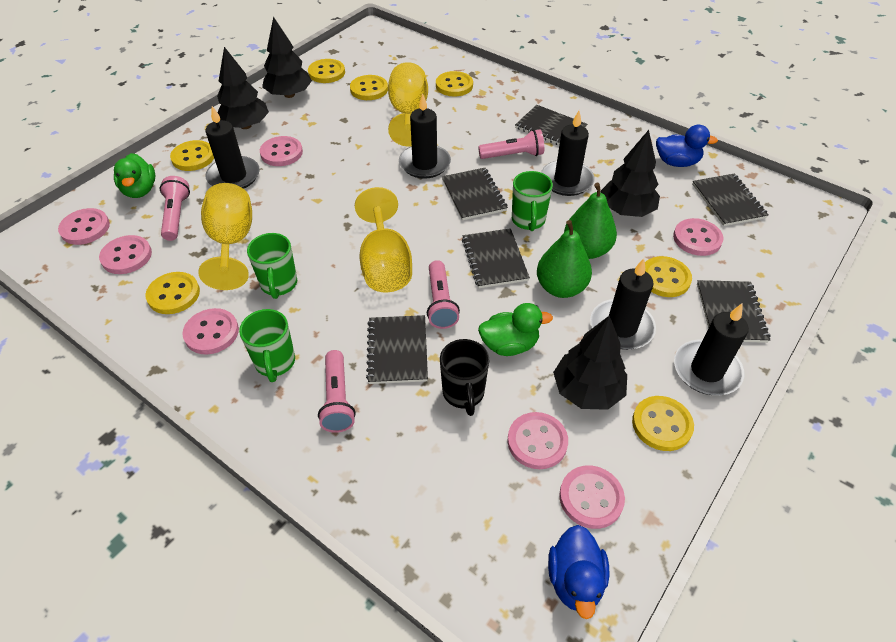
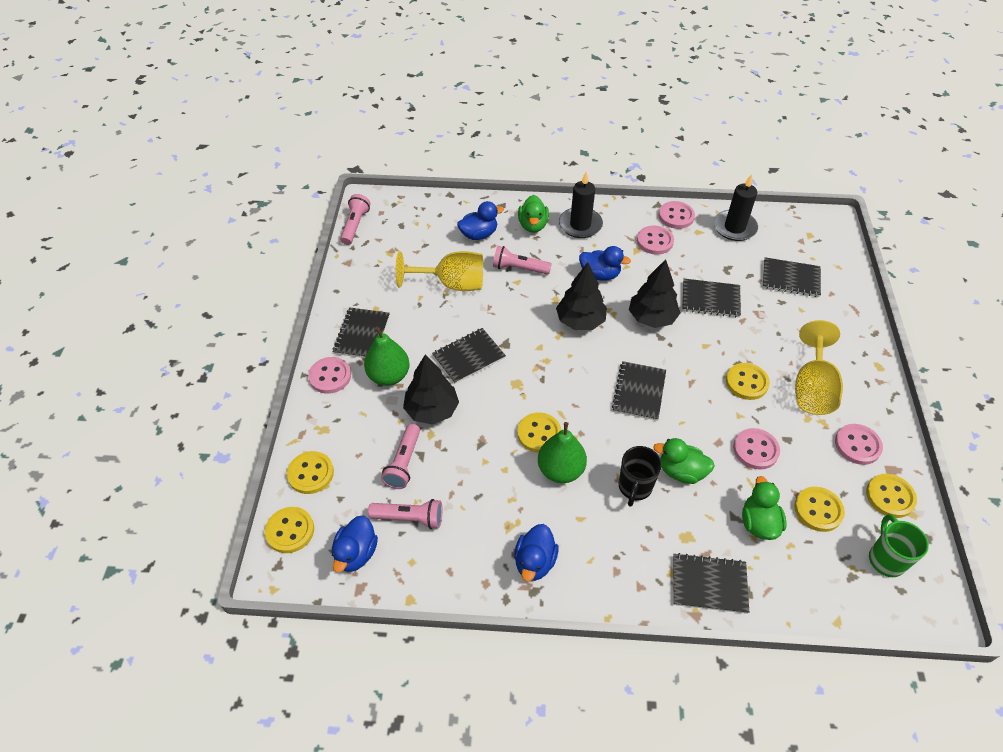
black candle: [206,106,260,189] [399,93,451,179] [541,111,595,196] [590,258,656,350] [674,303,749,395] = 5 -> [559,172,603,238] [713,174,758,241] = 2
black tree: [217,47,269,129] [262,17,312,98] [553,315,627,410] [600,130,660,217] = 4 -> [403,355,459,425] [556,262,607,330] [629,259,680,328] = 3
blue duck: [548,525,609,619] [656,125,718,167] = 2 -> [332,515,378,572] [457,201,504,240] [514,524,558,581] [579,246,631,281] = 4
green duck: [114,153,155,198] [478,303,553,356] = 2 -> [518,195,549,233] [653,438,715,484] [742,476,787,540] = 3
green mug: [239,309,295,382] [247,233,297,299] [512,171,553,231] = 3 -> [869,514,929,577] = 1
pink button: [58,208,110,245] [99,235,152,274] [182,308,239,355] [260,136,303,166] [508,412,568,469] [559,466,625,529] [673,218,724,256] = 7 -> [308,357,351,394] [637,226,674,255] [658,201,695,229] [733,428,780,470] [835,424,883,465] = 5
yellow button: [145,272,200,314] [170,140,214,171] [308,59,345,83] [350,75,388,100] [436,71,473,97] [632,396,694,451] [645,256,692,297] = 7 -> [265,507,314,553] [287,451,334,494] [517,412,561,453] [726,363,770,400] [794,487,845,532] [866,474,917,518] = 6
yellow goblet: [198,183,252,290] [355,187,412,292] [388,62,428,146] = 3 -> [395,251,483,291] [795,320,843,415] = 2

